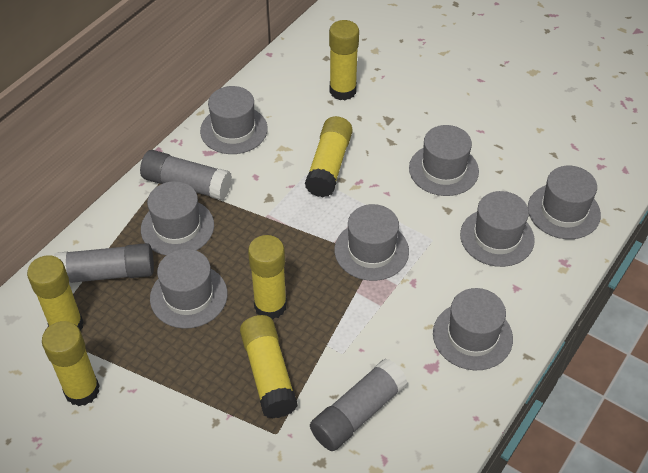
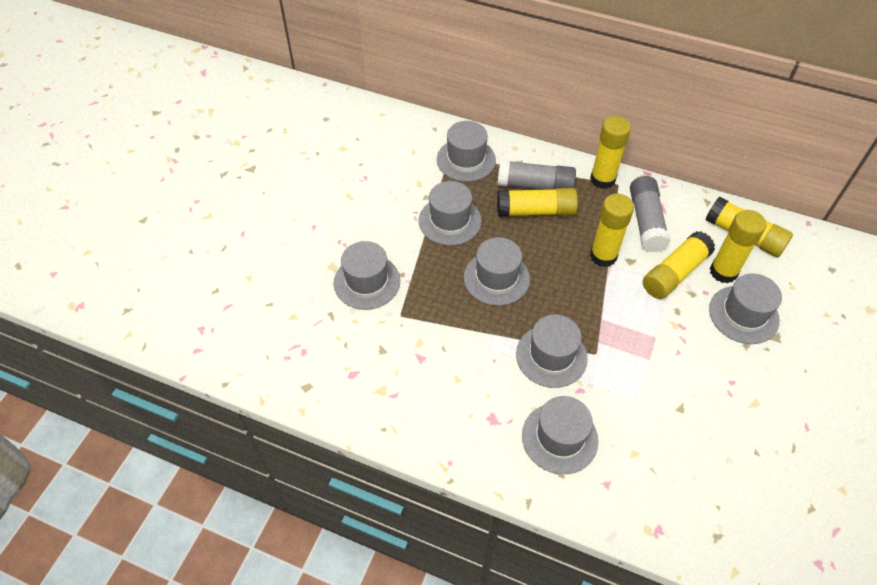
grey glue stick: [54,243,154,284] [140,150,232,200] [310,358,408,451] = 3 -> [498,160,576,190] [630,176,670,252] = 2
grey hat: [141,181,214,255] [150,249,228,329] [200,86,268,154] [335,204,409,281] [409,125,479,196] [433,288,513,370] [460,191,535,267] [528,166,601,239] = 8 -> [334,241,400,310] [419,181,482,246] [437,121,496,182] [464,237,530,306] [516,315,588,388] [522,396,599,474] [709,273,782,344] = 7

